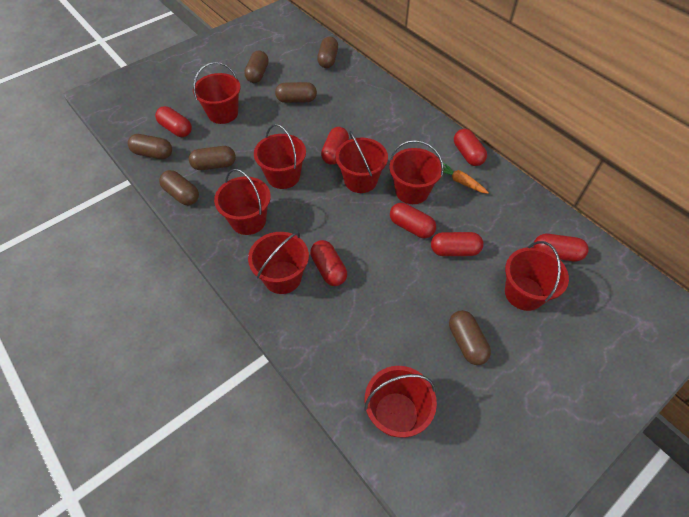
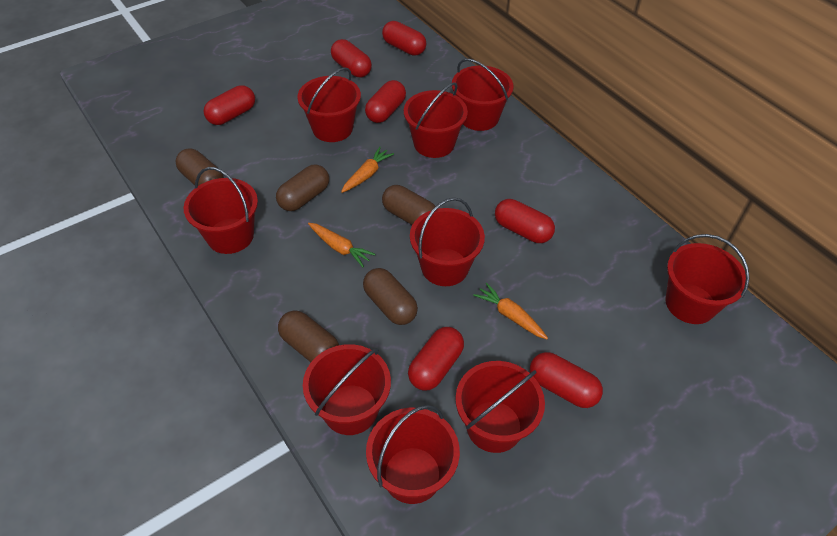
brown capsule: [128,134,172,159] [159,170,199,205] [189,146,236,170] [244,50,269,83] [275,82,317,103] [317,36,338,68] [449,310,491,365] = 7 -> [176,148,224,186] [276,164,329,211] [278,311,339,362] [363,268,418,325] [382,185,436,225] = 5
orange carrot: [443,163,489,194] = 1 -> [308,223,376,267] [341,147,394,193] [473,283,548,339] = 3
red bucket: [193,62,241,124] [214,169,271,235] [248,232,309,294] [254,124,306,189] [336,131,388,193] [364,366,437,438] [389,140,444,204] [505,241,569,311] = 8 -> [184,167,258,254] [297,67,361,142] [303,344,391,435] [366,405,460,504] [404,82,468,158] [410,197,485,286] [452,59,514,131] [455,361,545,453] [665,234,749,324] = 9

